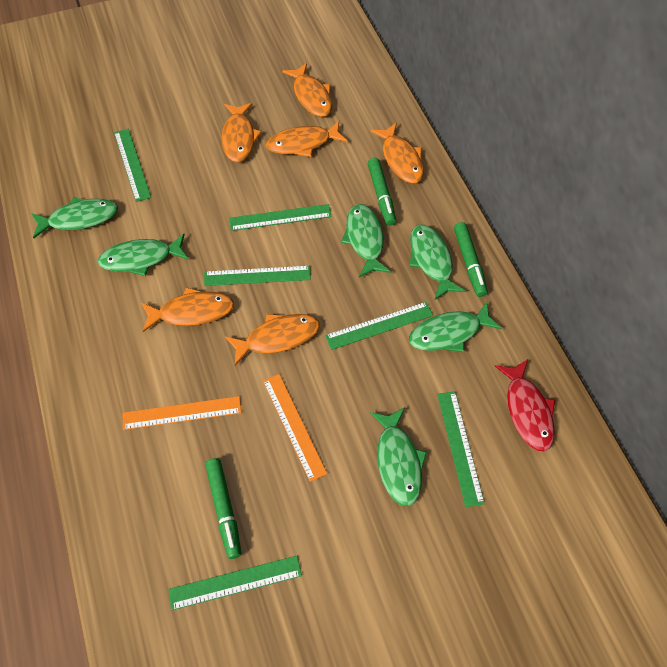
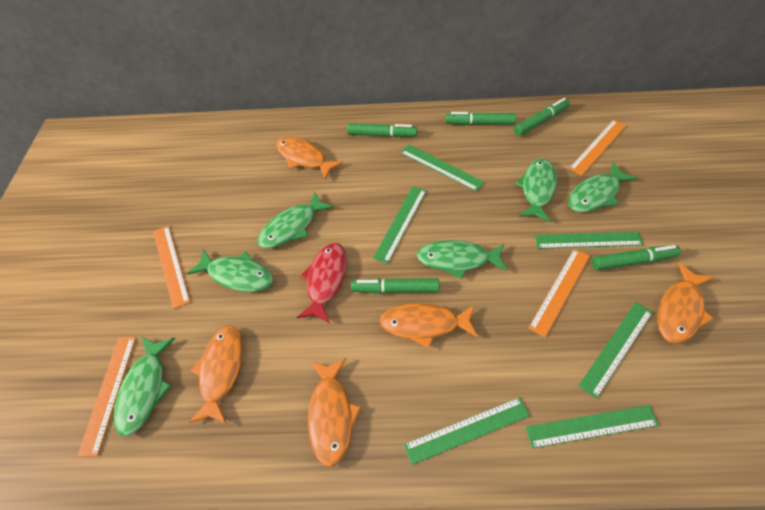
green marker: [205,458,242,559] [368,158,396,226] [454,222,488,297] = 3 -> [347,123,417,137] [351,278,439,294] [445,112,516,125] [514,98,570,136] [592,245,681,270] = 5
orange fish: [141,287,234,332] [222,103,262,162] [225,314,320,366] [266,121,347,157] [282,63,332,117] [370,122,424,183] = 6 -> [188,325,243,424] [276,136,343,179] [308,358,361,467] [379,303,478,348] [657,263,714,344] = 5
orange ruler: [123,396,241,430] [263,374,327,482] = 2 -> [78,337,136,456] [153,226,190,309] [528,249,590,337] [569,120,626,175] = 4

